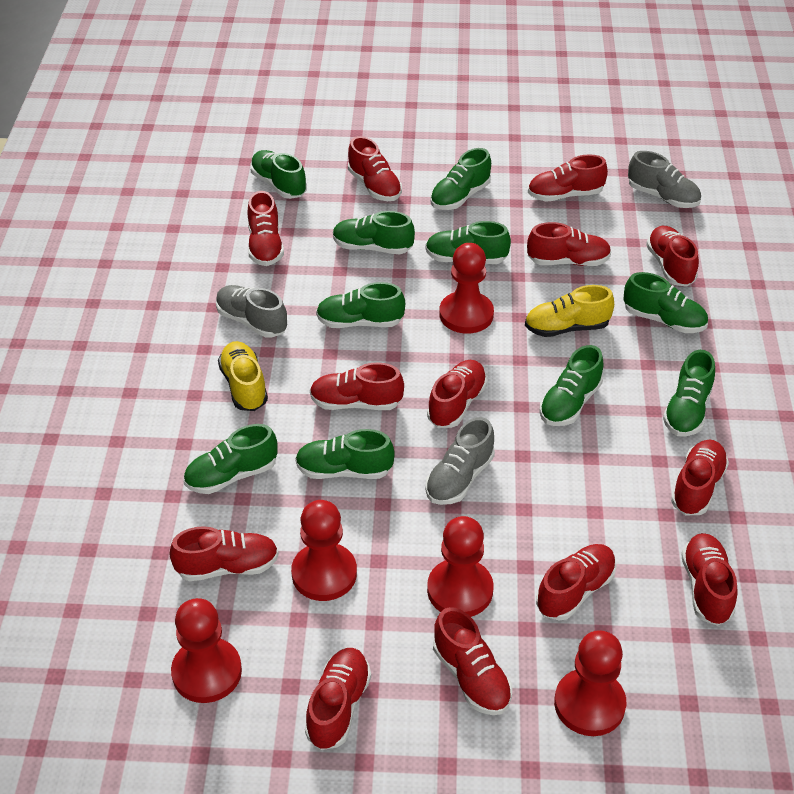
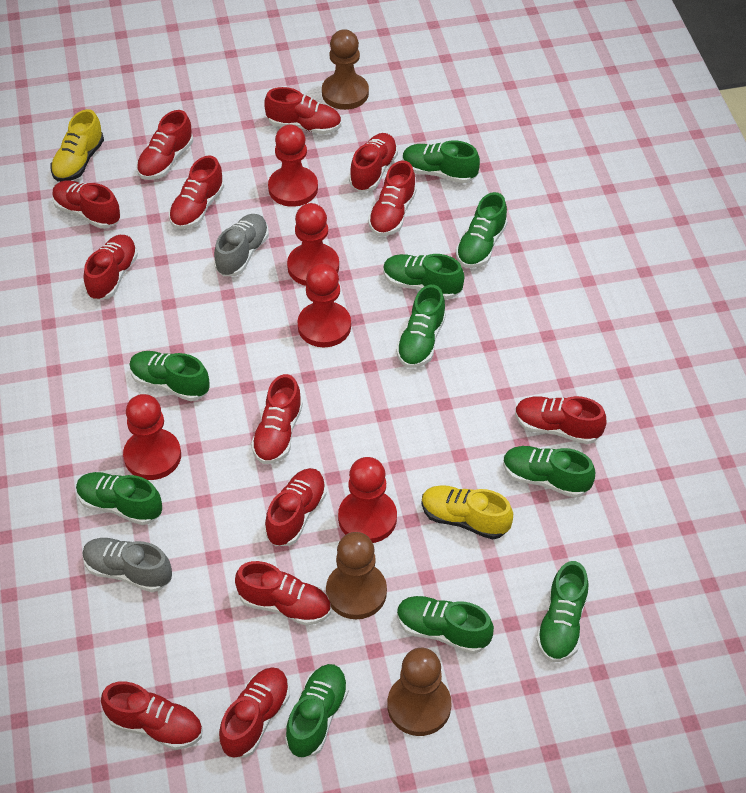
brown pawn: none = 0 -> [322,29,369,110] [326,532,387,619] [387,648,451,736] = 3
grey shoe: [216,285,287,338] [425,417,495,505] [628,151,701,208] = 3 -> [82,538,172,592] [214,214,269,276] = 2

